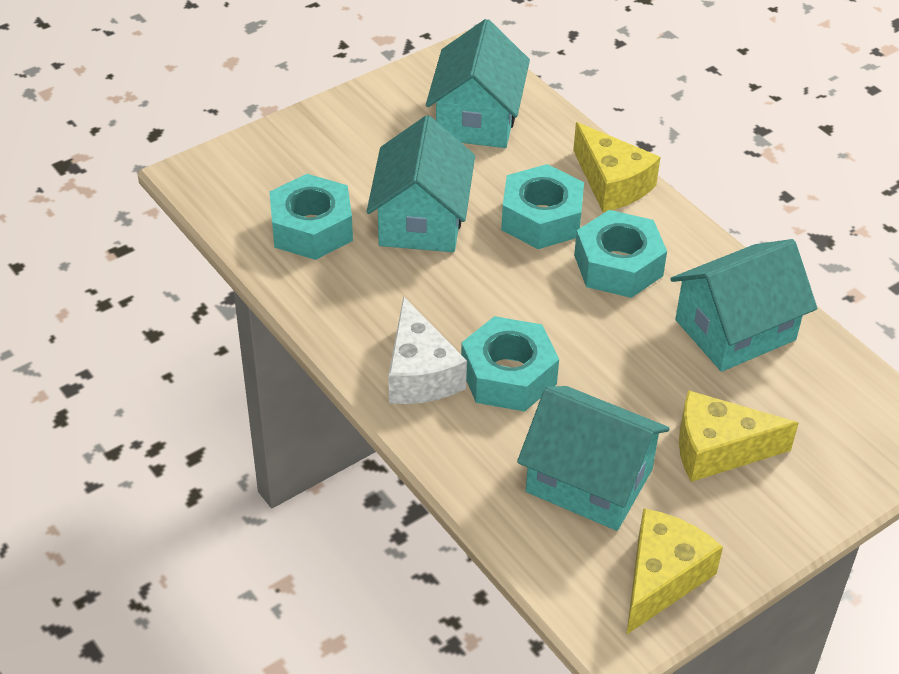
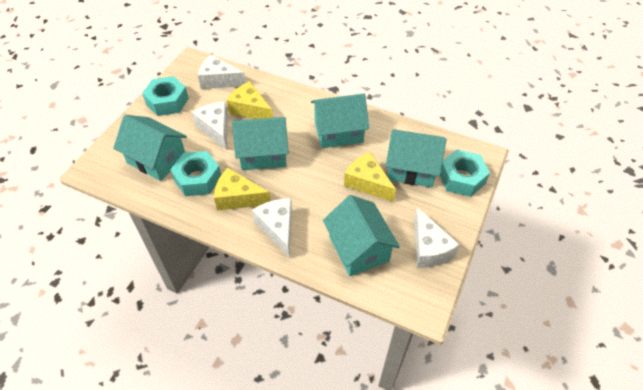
turquoise house: [367,115,475,252] [426,19,530,148] [517,386,669,531] [670,239,817,372] = 4 -> [113,115,187,181] [232,117,289,170] [311,93,369,148] [323,195,400,276] [386,129,447,187] = 5
turquoise nut: [269,174,353,260] [461,316,559,412] [501,164,584,249] [574,210,667,298] = 4 -> [142,76,189,116] [170,151,221,196] [440,149,490,197] = 3
white cheese: [388,296,467,404] = 1 -> [192,101,228,150] [198,55,246,89] [252,198,292,257] [414,207,460,268] = 4

